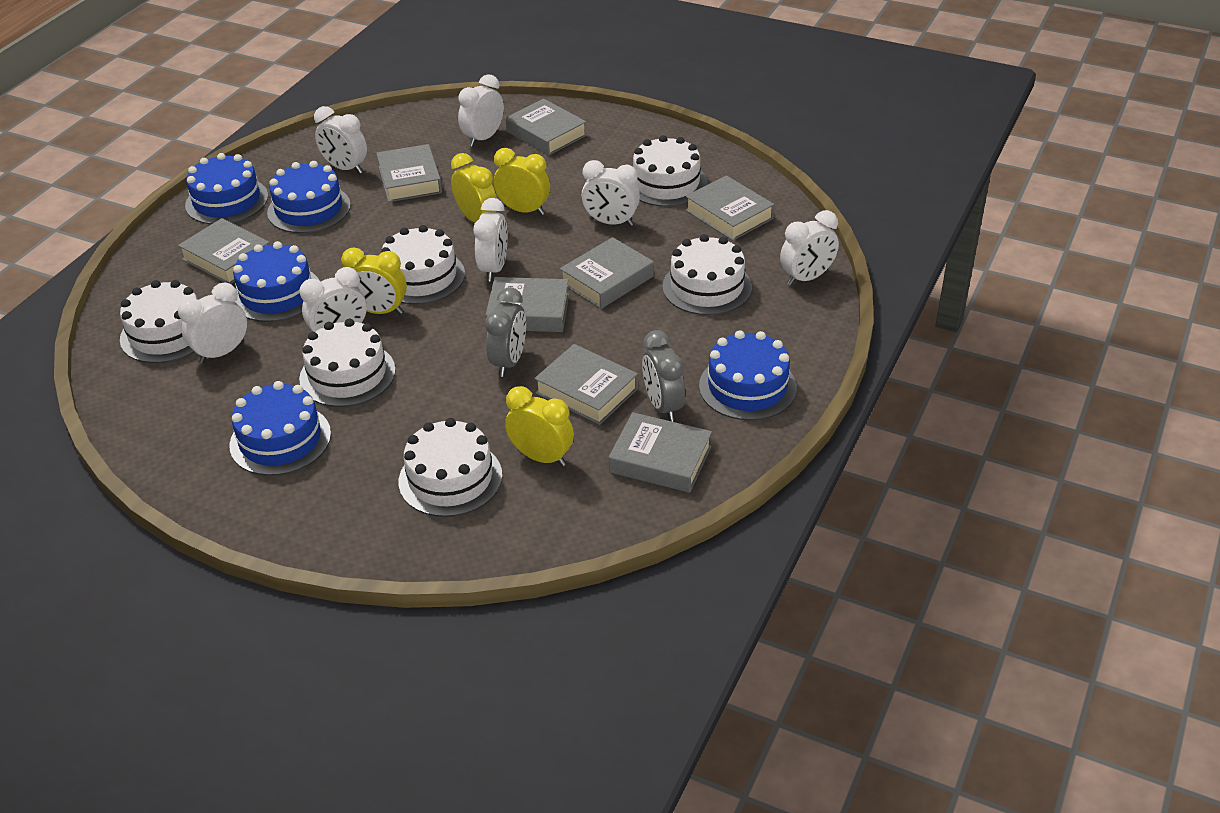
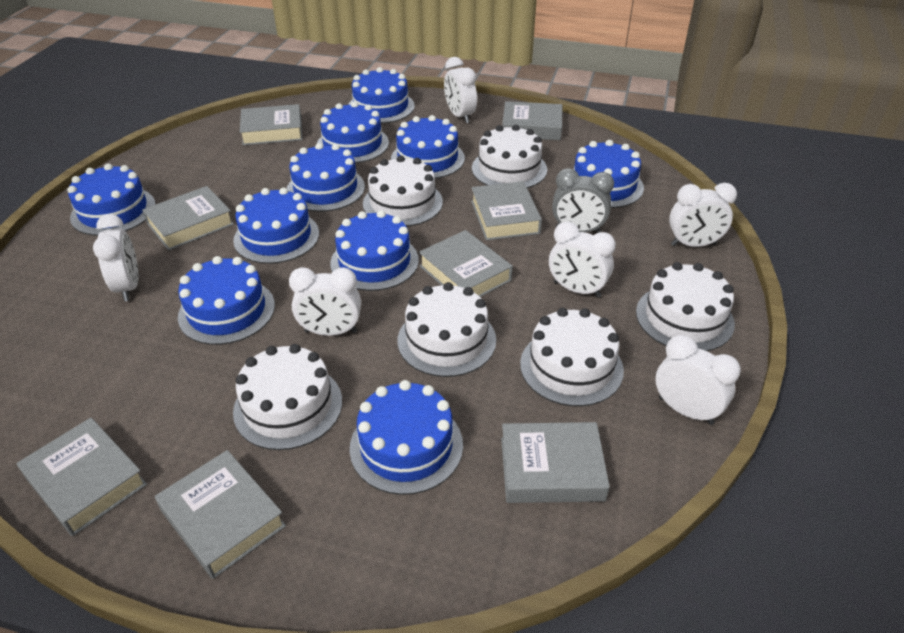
blue cake: [185,153,268,224] [229,381,331,476] [233,241,320,322] [267,161,351,233] [699,330,797,421] = 5 -> [67,163,156,236] [178,256,275,345] [233,187,319,264] [287,143,365,212] [317,102,389,163] [330,210,419,291] [348,67,415,124] [350,380,463,495] [391,115,465,179] [574,140,644,208] = 10
grey clock: [485,287,526,377] [642,330,685,422] = 2 -> [552,168,614,233] = 1
white clock: [178,283,247,364] [299,267,367,332] [314,106,367,174] [458,74,504,147] [473,198,508,281] [582,160,640,226] [780,210,839,286] = 7 -> [93,214,138,301] [289,267,361,336] [444,57,477,123] [549,222,616,298] [655,335,741,425] [669,183,737,247] = 6
yellow clock: [341,248,407,314] [451,153,497,223] [494,148,550,215] [505,386,574,467] = 4 -> none = 0

